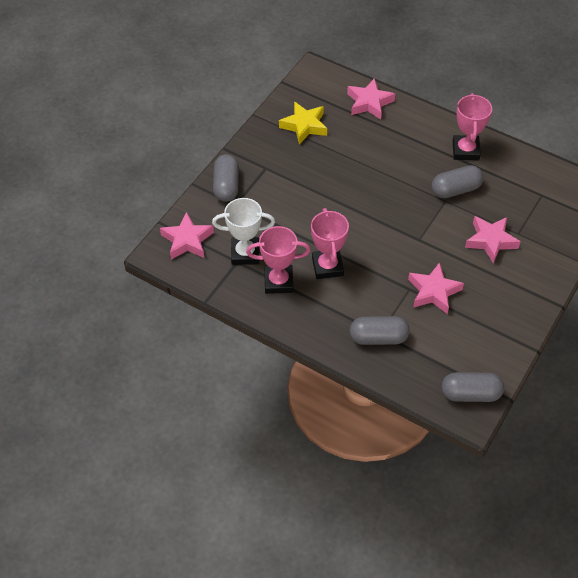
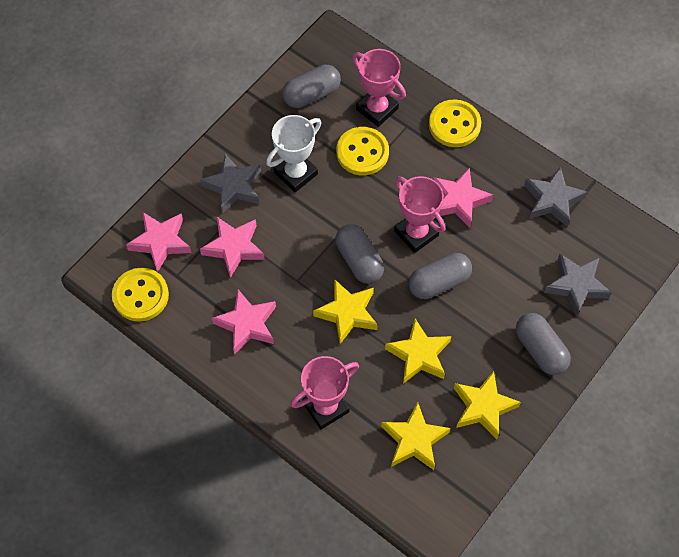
grey star: none = 0 -> [200,154,261,214] [524,166,588,227] [544,254,612,316] = 3
yellow button: none = 0 -> [112,268,169,321] [337,127,389,175] [429,99,481,147] = 3
yellow star: [279,102,327,144] = 1 -> [313,279,378,344] [381,402,450,470] [385,319,451,384] [454,371,521,439] = 4

